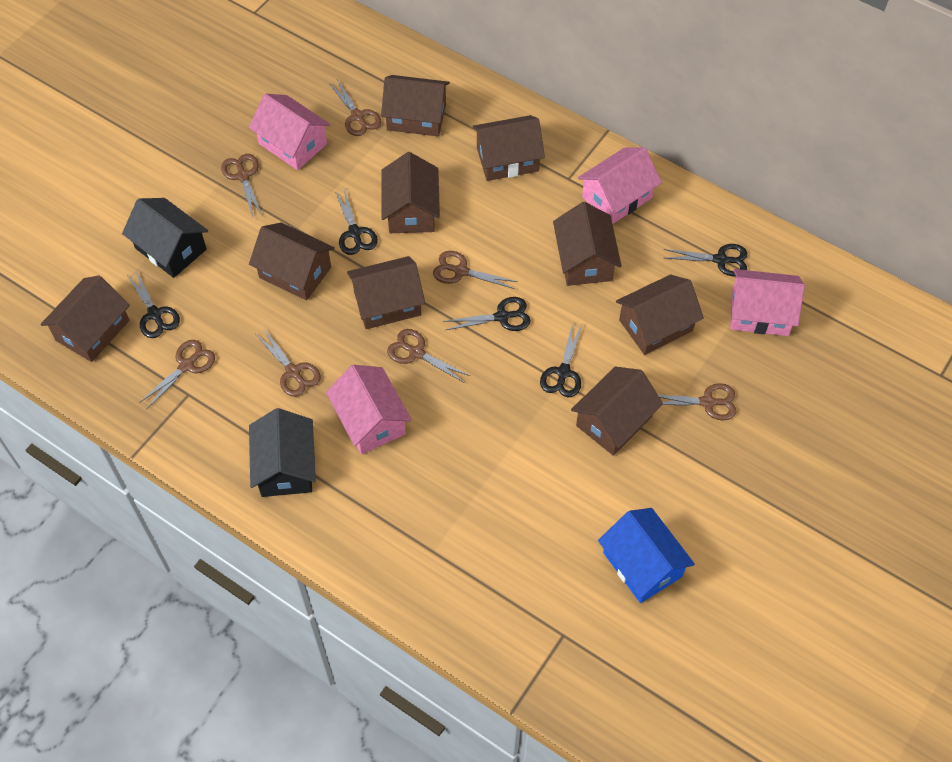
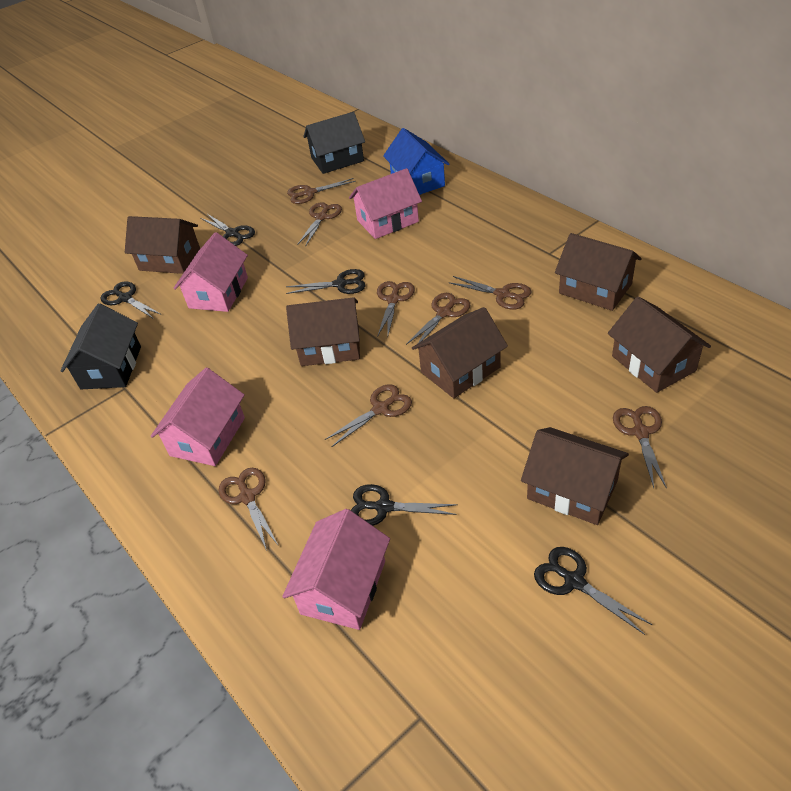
brown house: [40,275,130,362] [249,223,335,300] [347,256,425,329] [381,75,450,137] [381,152,440,233] [472,115,545,181] [553,202,622,286] [571,366,663,456] [616,274,704,355] = 9 -> [125,216,200,274] [286,297,360,366] [412,307,508,398] [521,427,629,525] [555,233,642,311] [608,296,711,393] = 6
brown scissors: [139,340,215,409] [221,154,262,217] [256,329,321,397] [329,79,381,136] [387,329,470,383] [433,251,518,289] [658,383,737,420] = 7 -> [219,468,278,551] [287,178,356,204] [297,202,342,245] [325,384,412,447] [377,281,415,338] [406,293,470,345] [449,276,531,310] [613,406,667,489] = 8

